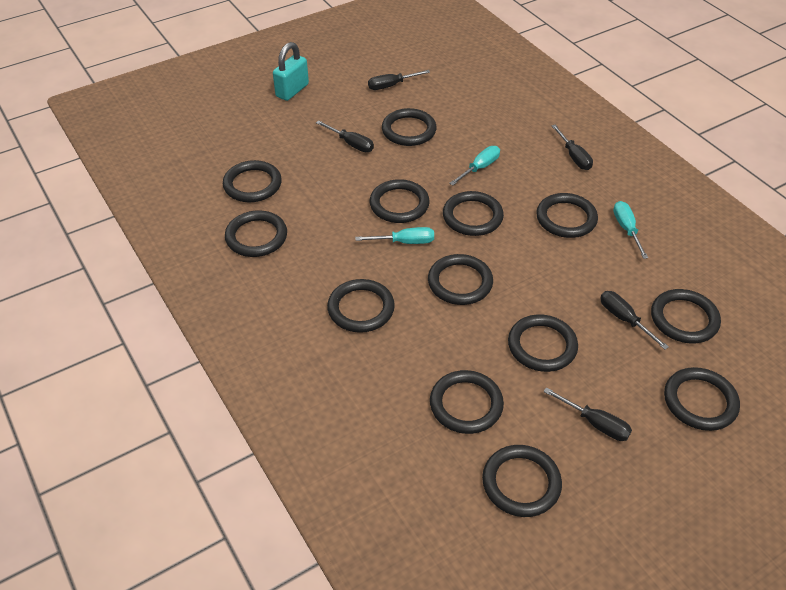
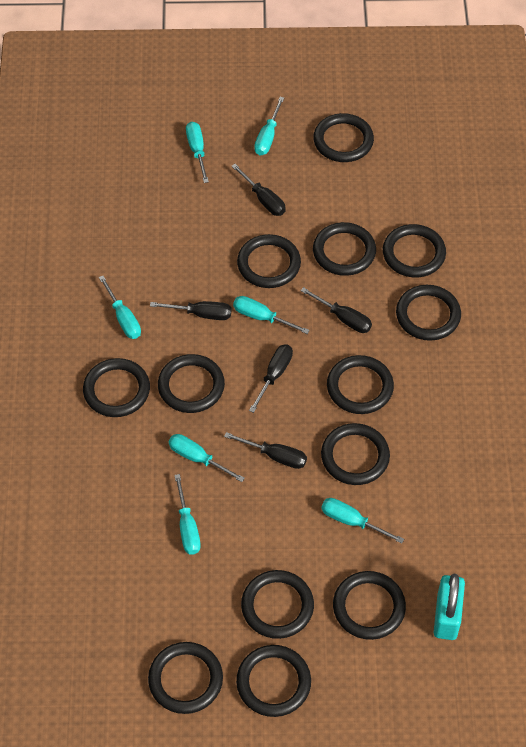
turquoise screwdriver: [355,227,434,244] [449,146,500,185] [613,201,648,259] = 3 -> [99,276,141,339] [169,434,245,482] [174,474,201,555] [186,121,209,183] [233,296,310,334] [254,97,284,155] [321,498,404,544] = 7

